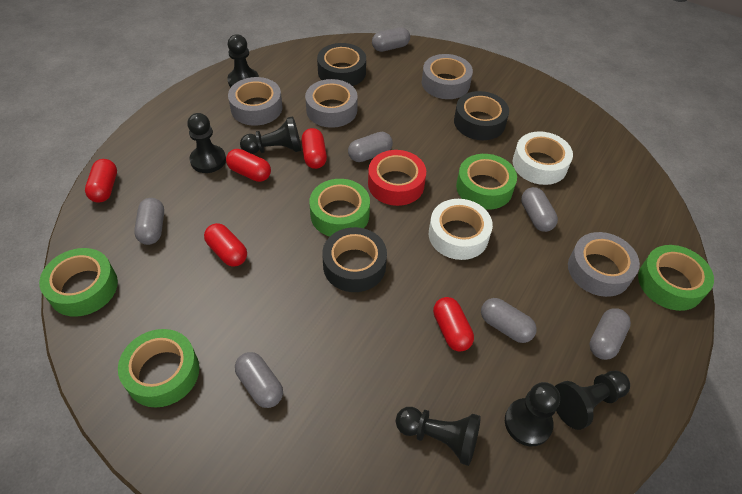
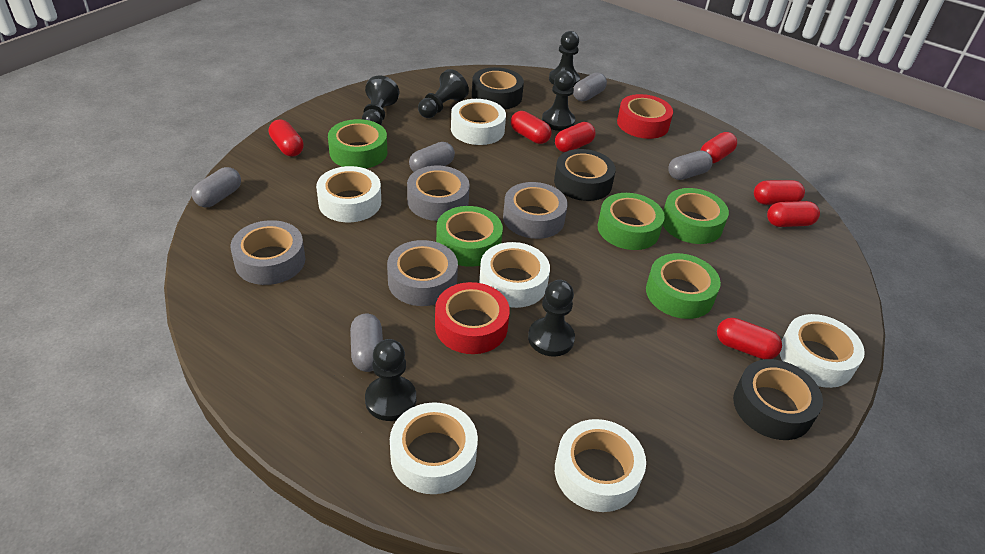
grey capsule: [134,198,164,245] [235,352,283,408] [348,132,393,162] [372,27,410,52] [481,298,537,343] [521,187,558,232] [589,308,631,360] = 7 -> [192,167,241,207] [350,314,383,372] [409,142,455,172] [573,72,607,101] [668,150,713,180] = 5
red capsule: [85,159,117,203] [204,223,247,267] [226,149,271,182] [301,128,327,169] [433,297,474,352] = 5 -> [269,120,304,157] [511,111,552,144] [555,122,595,152] [701,132,737,164] [717,318,782,359] [754,180,805,205] [767,201,820,227] = 7
red tape: [368,150,426,206] = 1 -> [435,282,510,354] [617,94,673,139] = 2
white tape: [429,199,493,260] [513,131,573,185] = 2 -> [316,166,381,222] [390,402,478,494] [451,99,506,145] [479,242,550,308] [555,419,646,512] [779,314,865,388] = 6

